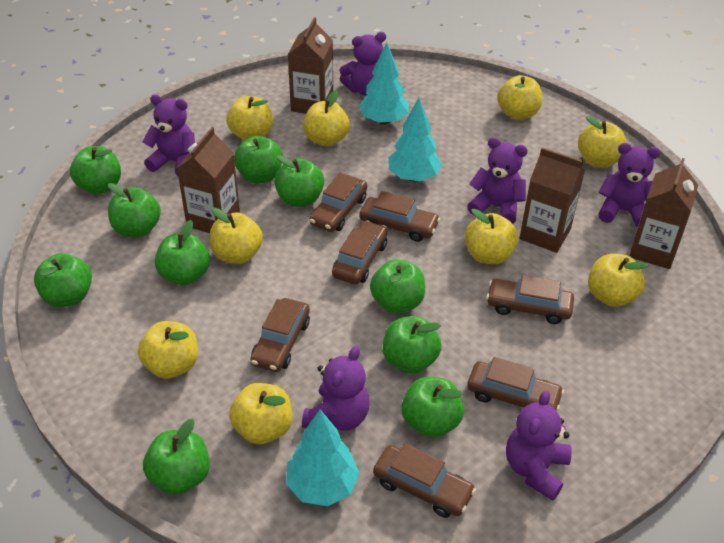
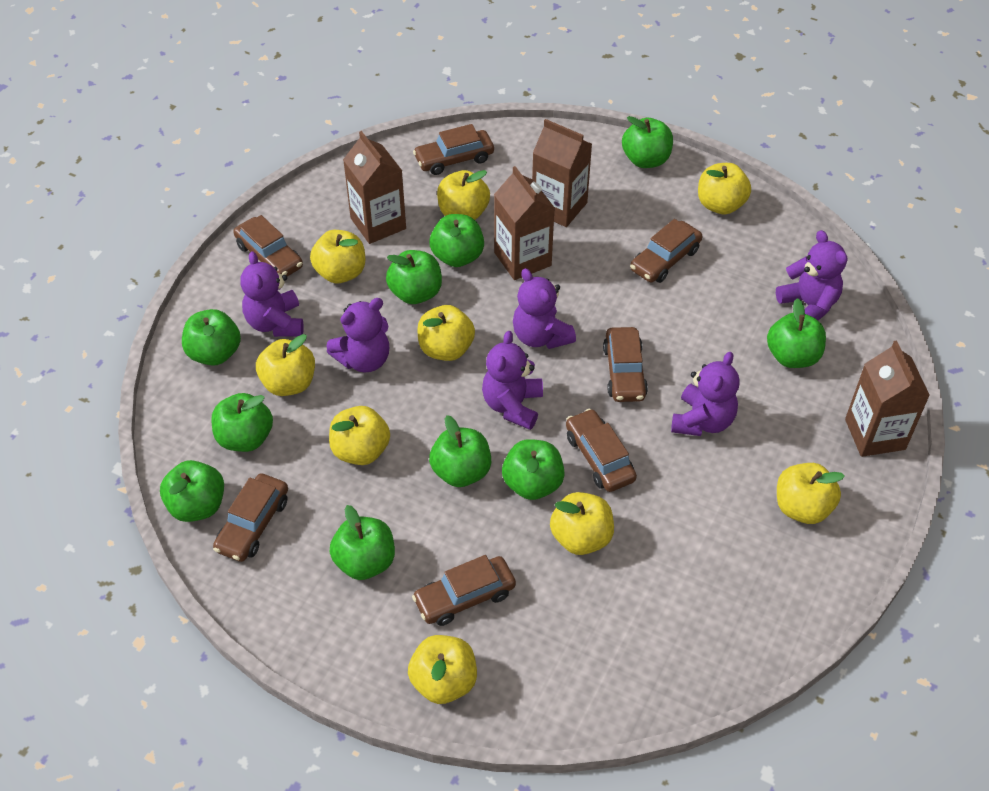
turquoise tree: [286,410,360,506] [359,42,409,125] [389,98,442,182] = 3 -> none = 0

